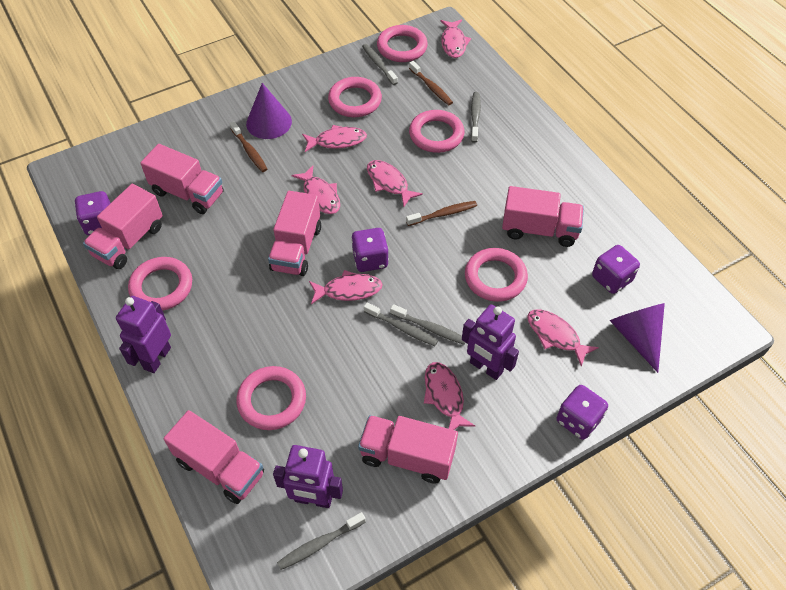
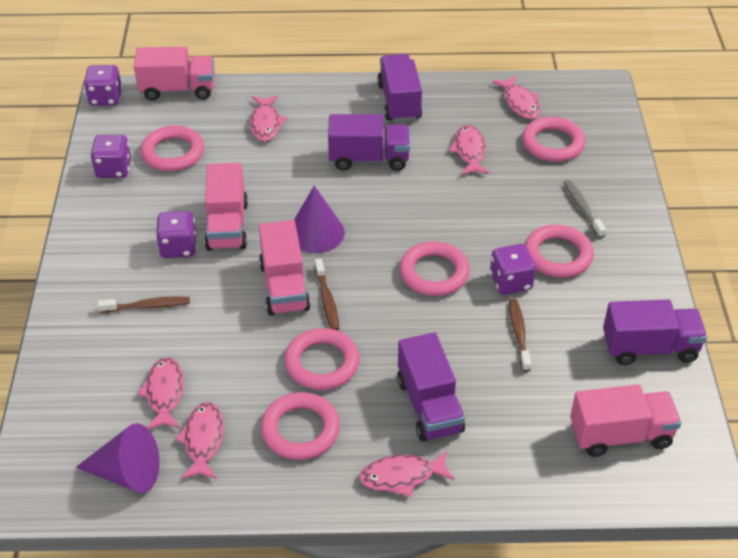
grey toothbrush: [277,512,366,570] [362,44,398,85] [364,302,438,346] [390,304,465,345] [471,92,481,143] = 5 -> [563,180,607,238] = 1
pink fish: [291,166,340,214] [302,125,367,152] [309,270,383,304] [367,160,423,207] [424,362,475,430] [440,20,471,58] [527,309,599,367] = 7 -> [137,357,184,429] [175,402,224,479] [250,95,287,141] [359,450,455,497] [449,125,489,175] [492,75,540,119] = 6
pink truck: [83,184,163,269] [140,144,224,214] [164,410,264,504] [268,191,321,276] [358,415,458,484] [502,186,584,247] = 6 -> [134,47,215,101] [204,163,248,251] [259,220,311,316] [570,384,681,457] = 4
purple robot: [116,296,171,373] [273,445,343,508] [462,304,519,380] = 3 -> none = 0
purple truck: none = 0 -> [328,114,410,171] [377,54,422,122] [397,332,465,441] [603,300,707,365] = 4

